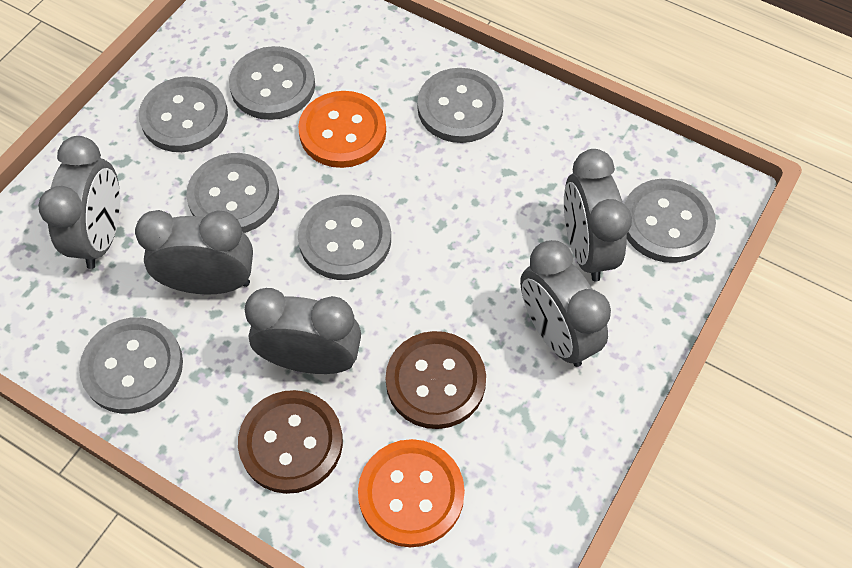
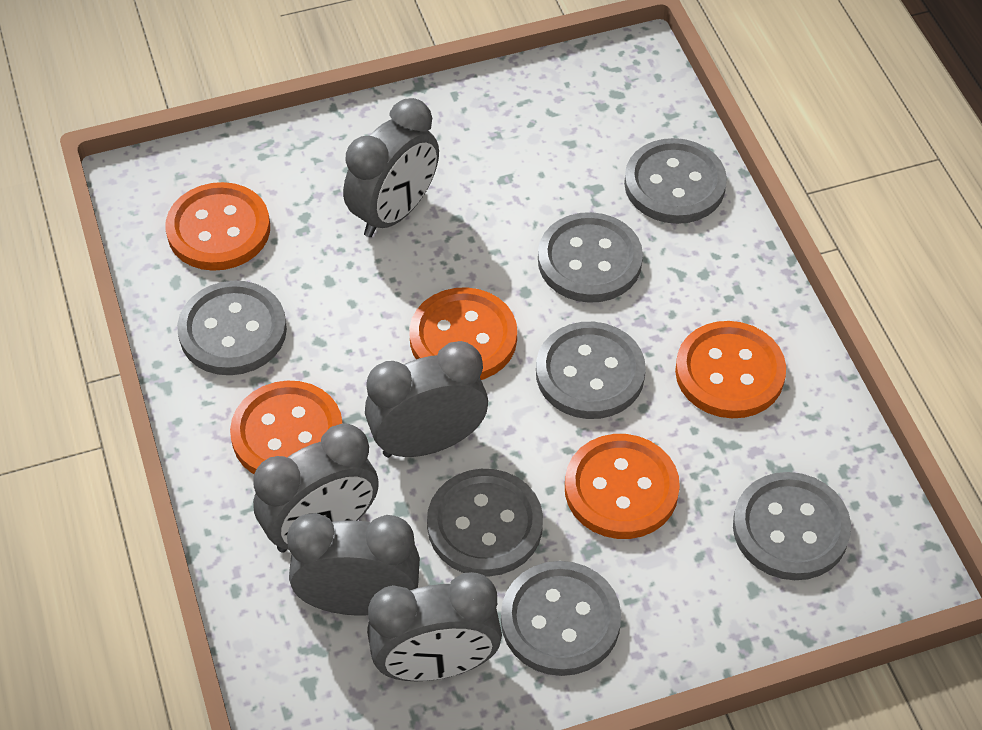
brown button: [238,390,343,494] [385,331,486,429] = 2 -> none = 0
orange button: [298,91,386,168] [358,439,465,547] = 2 -> [165,182,270,271] [230,381,342,474] [409,287,517,380] [565,434,680,539] [675,321,786,418] = 5

